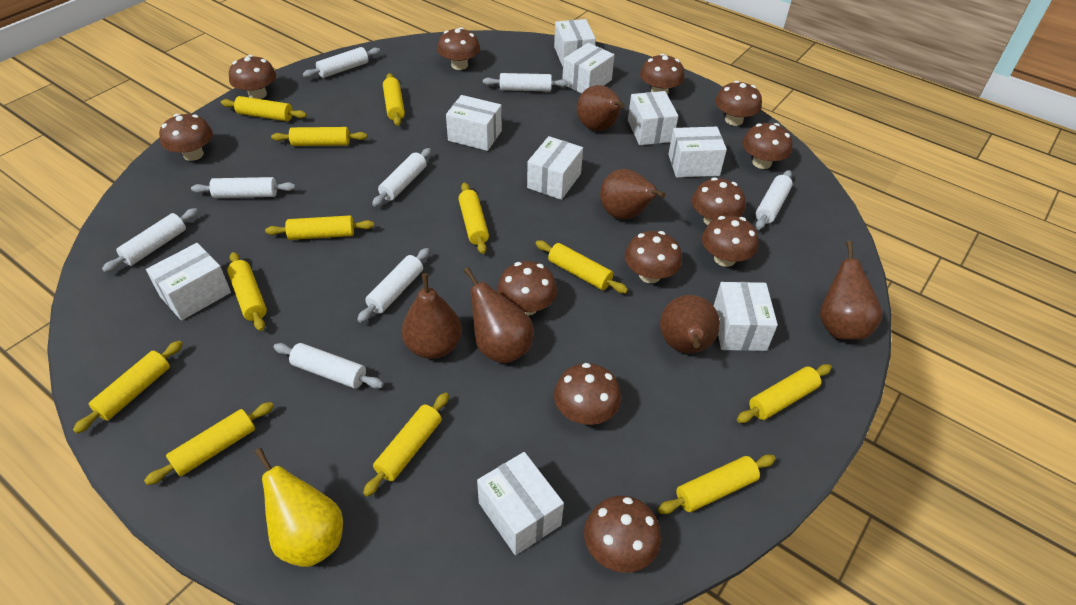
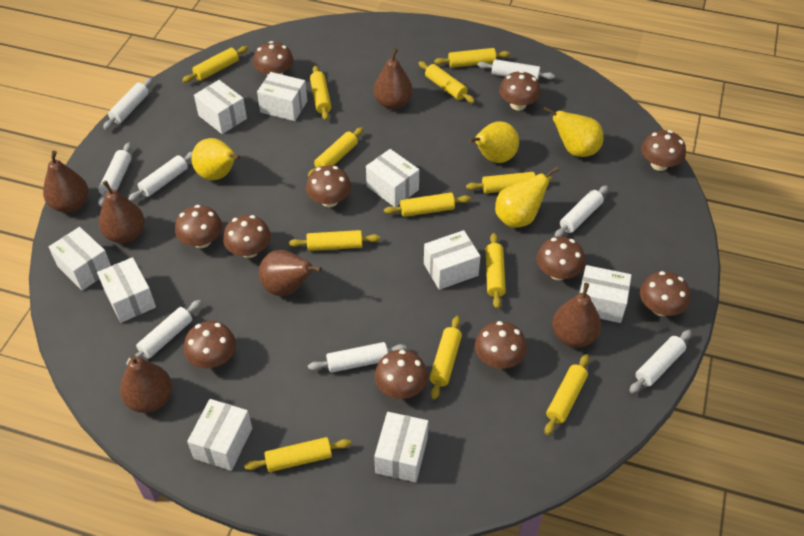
brown mushroom: [159,114,213,161] [229,55,276,99] [437,27,480,70] [497,261,557,316] [554,363,621,425] [584,496,661,573] [625,231,682,283] [640,54,685,95] [692,178,746,225] [702,215,758,267] [715,81,762,126] [742,123,793,169] = 12 -> [175,205,222,248] [184,321,236,368] [223,215,271,258] [253,41,294,76] [306,166,351,207] [375,350,428,399] [475,321,527,369] [499,71,541,110] [537,237,585,280] [640,271,691,316] [641,130,686,171] = 11
yellow pear: [254,448,343,567] = 1 -> [191,138,241,180] [469,121,519,163] [495,166,559,228] [543,107,603,157] = 4

